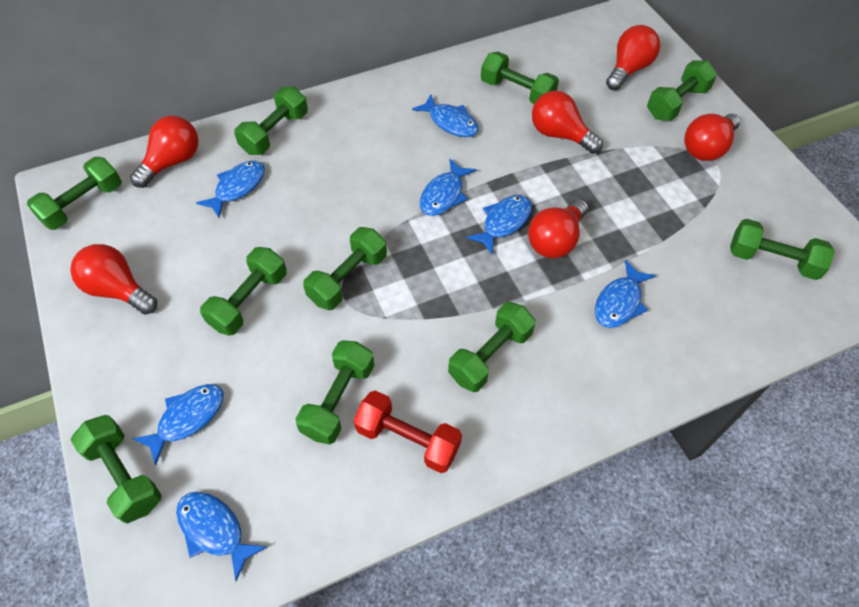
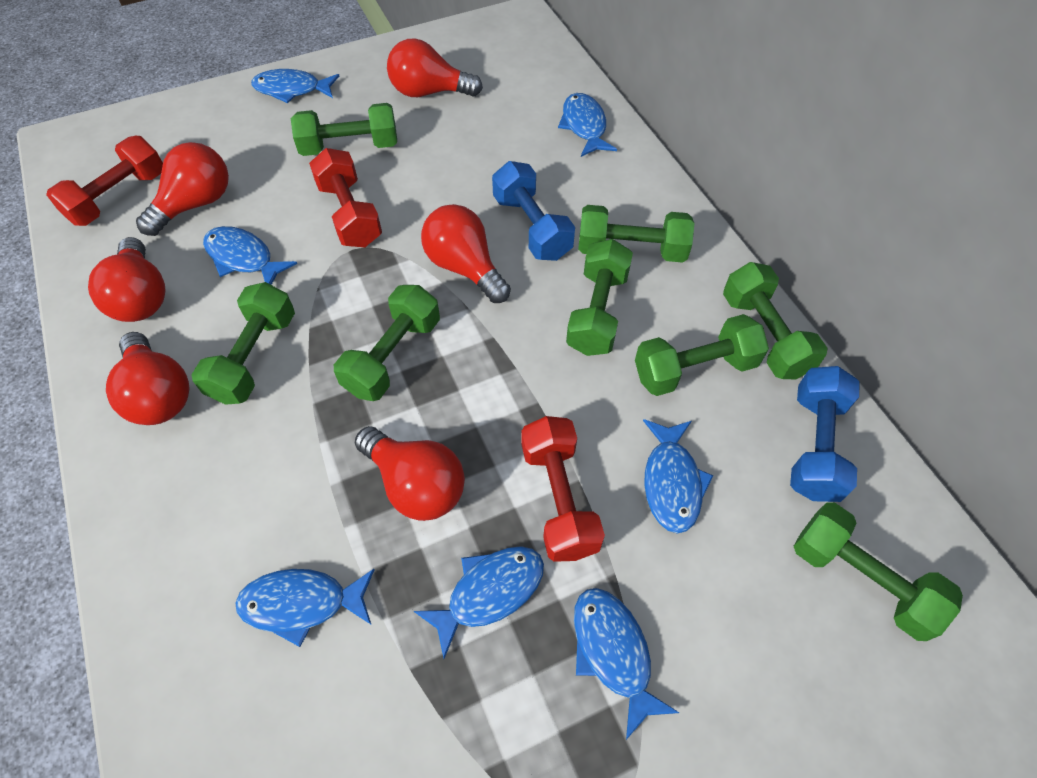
blue dumbbell: none = 0 -> [492,161,575,261] [790,366,860,502] = 2
green dumbbell: [27,157,122,230] [71,415,162,524] [200,247,287,336] [234,86,308,155] [296,340,374,445] [303,227,387,310] [448,302,536,392] [481,52,559,104] [647,60,717,121] [730,219,835,280] = 10 -> [191,282,295,405] [291,103,397,156] [334,285,440,401] [566,239,633,356] [578,205,694,263] [635,314,769,396] [723,262,828,380] [794,503,963,641] = 8
red dumbbell: [354,391,462,473] = 1 -> [46,136,163,226] [309,148,382,247] [521,416,605,562] = 3

